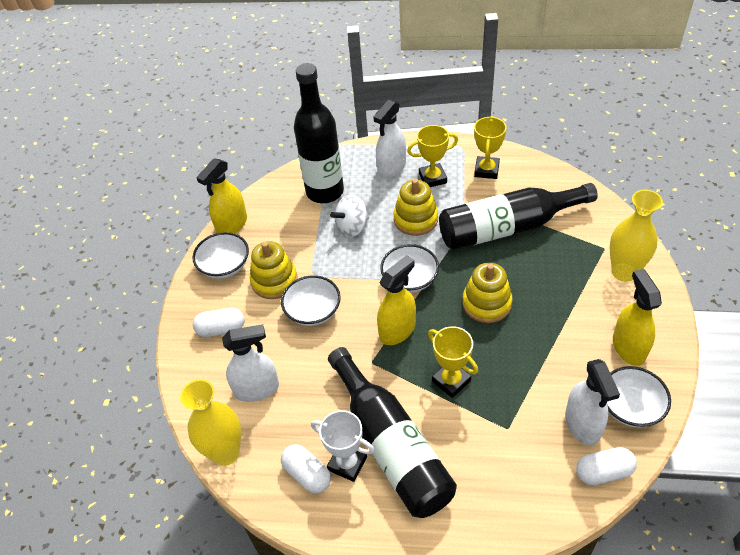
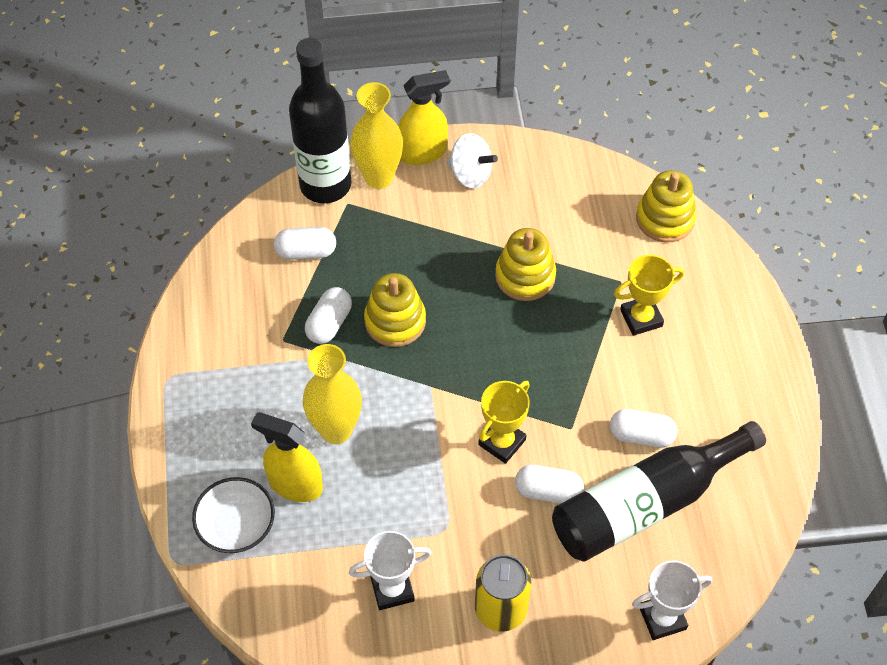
black bottle: [294,63,344,203] [328,347,457,518] [439,183,598,250] = 3 -> [289,38,351,203] [552,421,766,561] = 2
white bowl: [192,232,249,279] [281,275,341,326] [380,244,439,293] [607,366,671,427] = 4 -> [192,477,275,553] = 1
white capsule: [193,308,244,337] [281,444,331,493] [576,447,637,485] = 3 -> [274,227,336,260] [305,287,352,344] [515,465,584,504] [610,409,677,448] = 4
white spray bottle: [222,324,279,402] [373,100,406,178] [565,359,620,446] = 3 -> none = 0
white trophy: [311,410,375,482] = 1 -> [349,531,432,610] [632,560,713,640] = 2
yellow can: none = 0 -> [475,555,531,632] = 1
yellow spray bottle: [196,159,247,234] [377,255,416,345] [613,269,662,366] = 3 -> [251,412,323,502] [398,70,450,165] = 2
yellow trophy: [407,125,458,187] [428,326,478,398] [474,116,506,179] = 3 -> [479,381,530,464] [614,255,684,336] = 2

